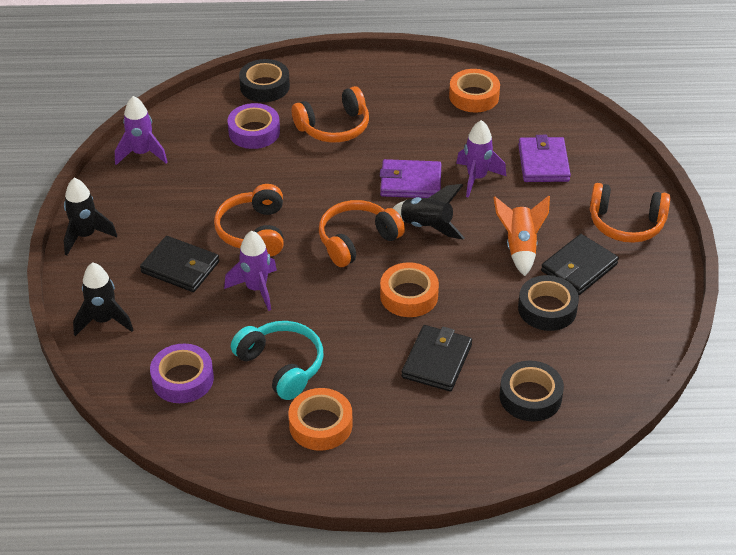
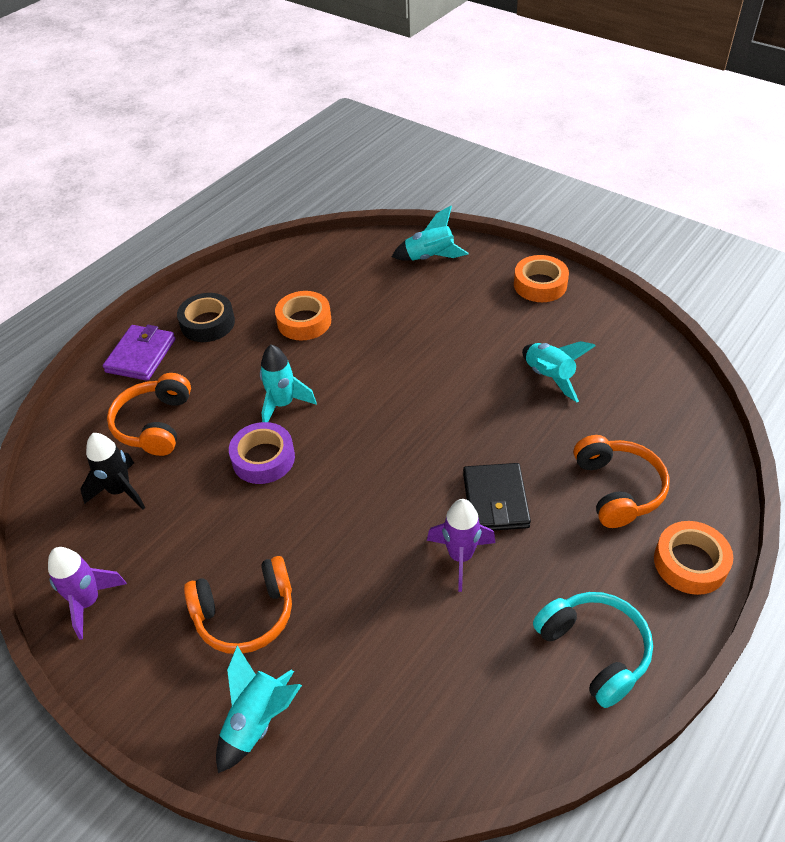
black rocket: [64,178,117,255] [73,262,133,336] [392,184,465,240] = 3 -> [80,433,145,510] = 1
black tape: [239,59,290,102] [500,360,564,422] [518,275,579,331] = 3 -> [177,293,235,342] = 1
black wallet: [140,236,219,292] [402,325,472,391] [541,234,619,295] = 3 -> [463,463,531,531] = 1
orange headphones: [214,184,284,257] [292,86,369,143] [319,200,405,267] [590,183,670,243] = 4 -> [107,373,191,456] [184,556,292,654] [574,435,670,528] = 3
orange rocket: [493,196,550,276] = 1 -> none = 0
purple rocket: [115,96,167,165] [224,231,277,311] [456,120,506,198] = 3 -> [48,547,127,640] [427,499,495,592] = 2
purple tape: [150,343,214,403] [227,103,280,149] = 2 -> [229,422,295,484] = 1
purple wallet: [380,159,441,198] [518,135,571,182] = 2 -> [102,325,175,381] = 1
turquoise rocket: none = 0 -> [216,645,302,773] [260,345,317,422] [392,206,469,261] [522,341,596,402] = 4

